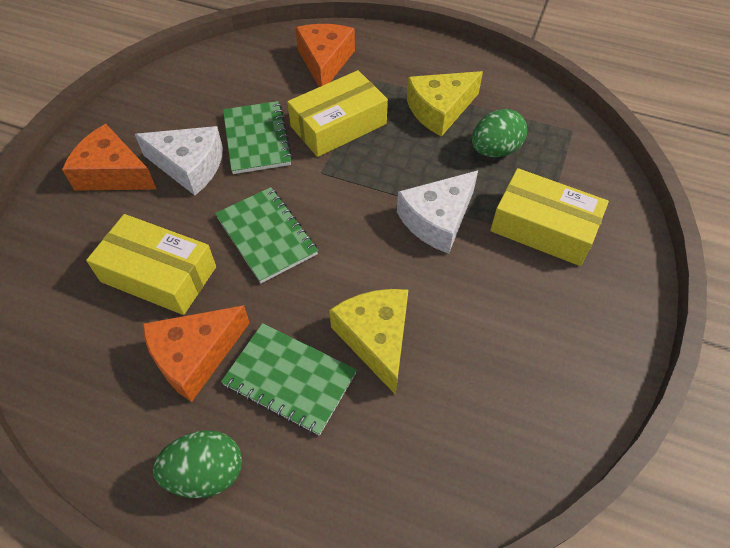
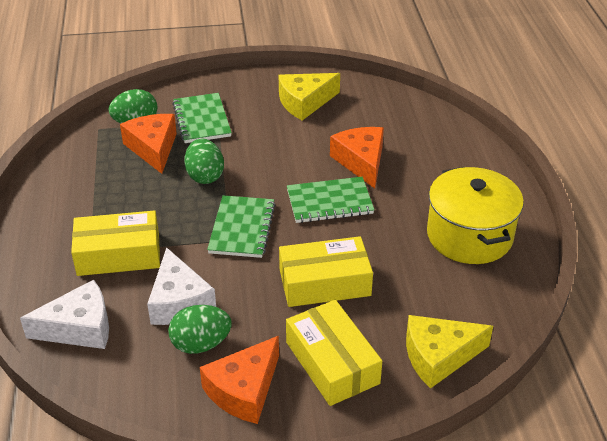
green egg: [153,430,242,498] [472,109,527,157] = 2 -> [109,89,157,123] [168,305,232,354] [184,139,224,184] = 3
yellow pot: none = 0 -> [427,167,524,264] = 1

